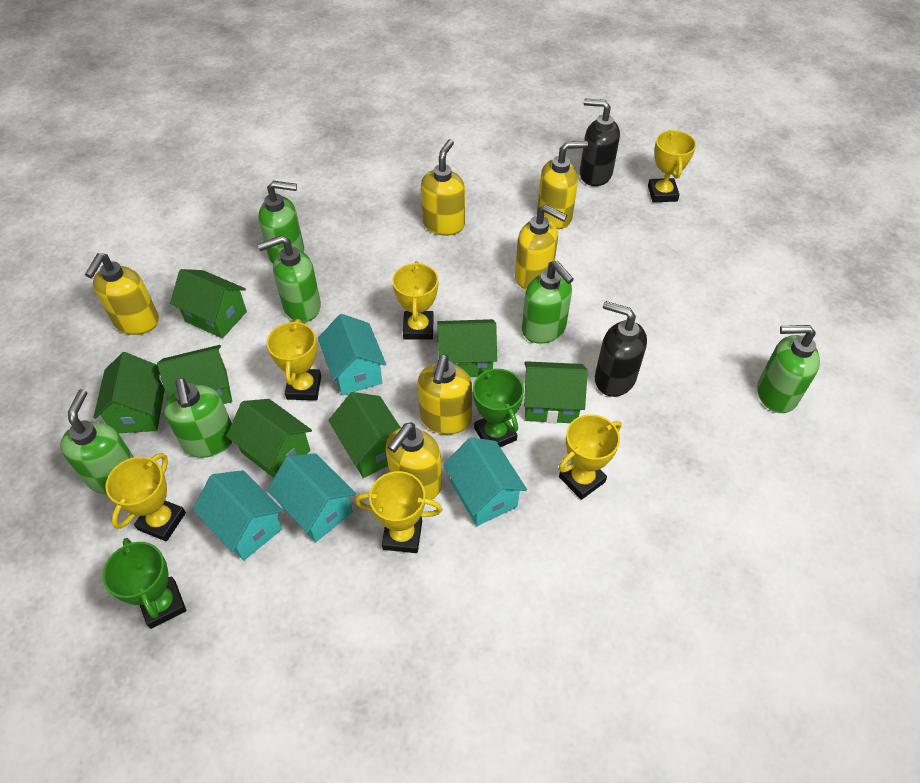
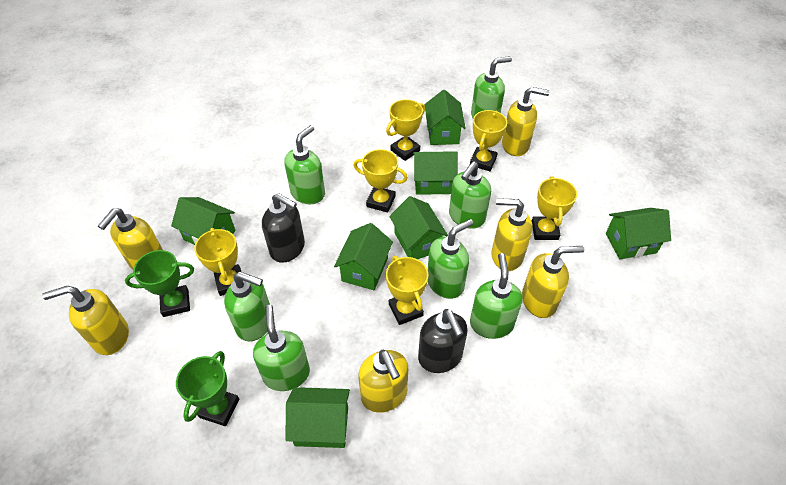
green soap dispenser: [60,389,134,494] [164,378,232,458] [257,235,321,322] [258,181,304,263] [522,260,574,344] [757,325,820,413] = 6 -> [224,272,270,341] [253,305,310,391] [284,125,325,204] [428,219,473,299] [449,162,491,229] [470,253,523,339] [471,56,512,118] = 7
turquoise house: [193,470,283,561] [267,453,356,542] [318,314,386,396] [443,437,527,526] = 4 -> none = 0

